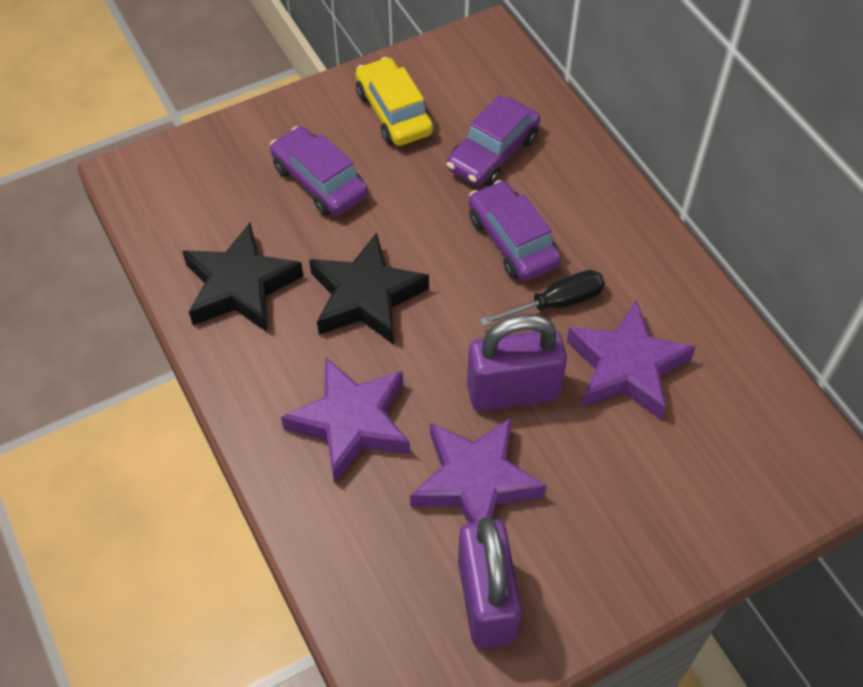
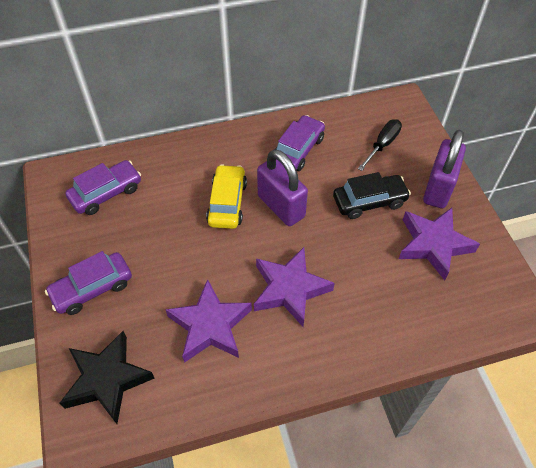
black car: none = 0 -> [333,172,411,219] = 1
black star: [182,223,303,333] [309,233,429,345] = 2 -> [60,331,155,424] = 1

